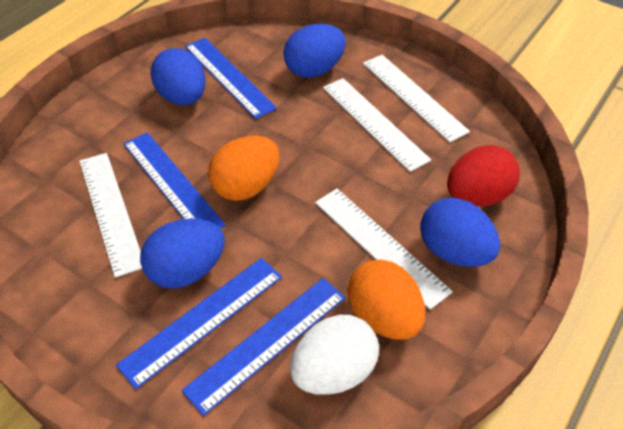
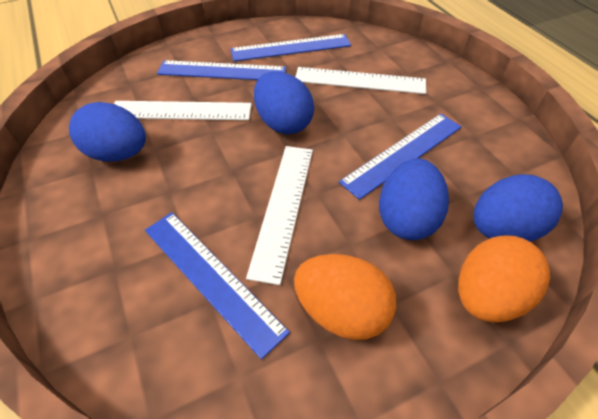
red egg: [447,145,520,207] = 1 -> none = 0
white egg: [290,315,379,395] = 1 -> none = 0
white ruler: [79,153,142,278] [315,189,453,310] [323,78,431,172] [363,55,470,142] = 4 -> [114,101,252,120] [246,146,313,285] [295,67,427,94] = 3

